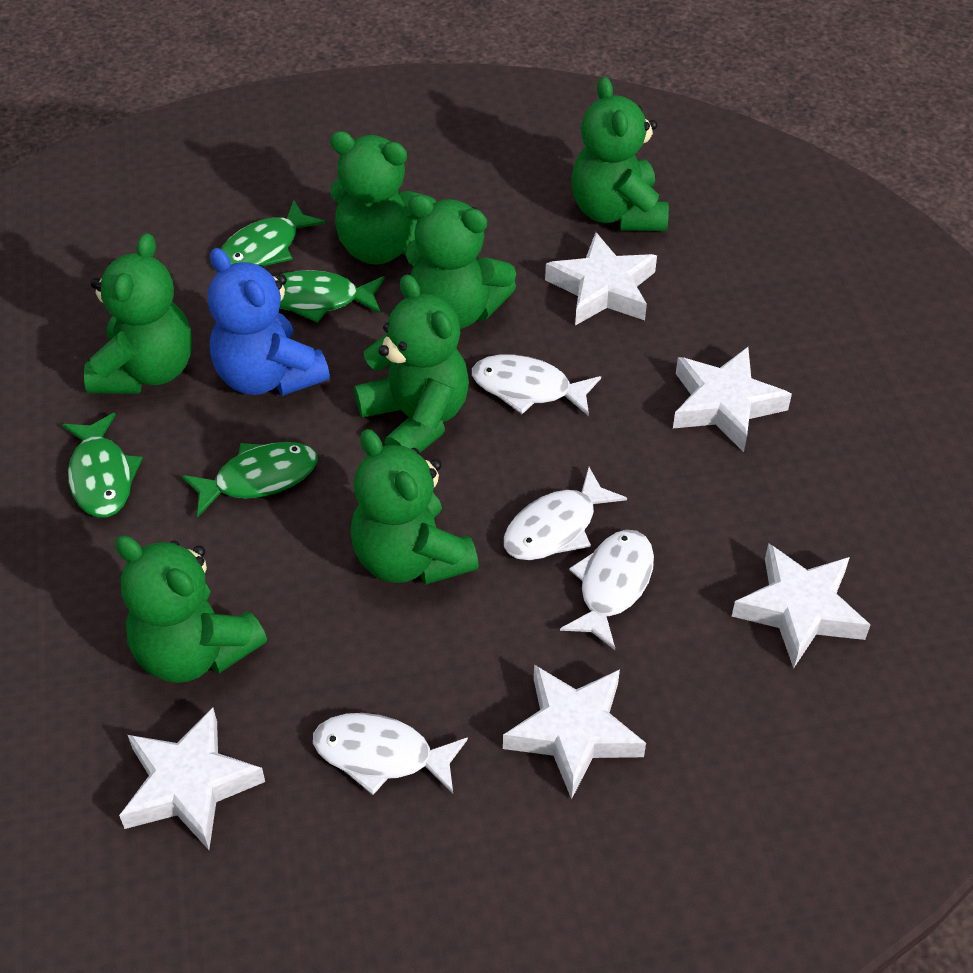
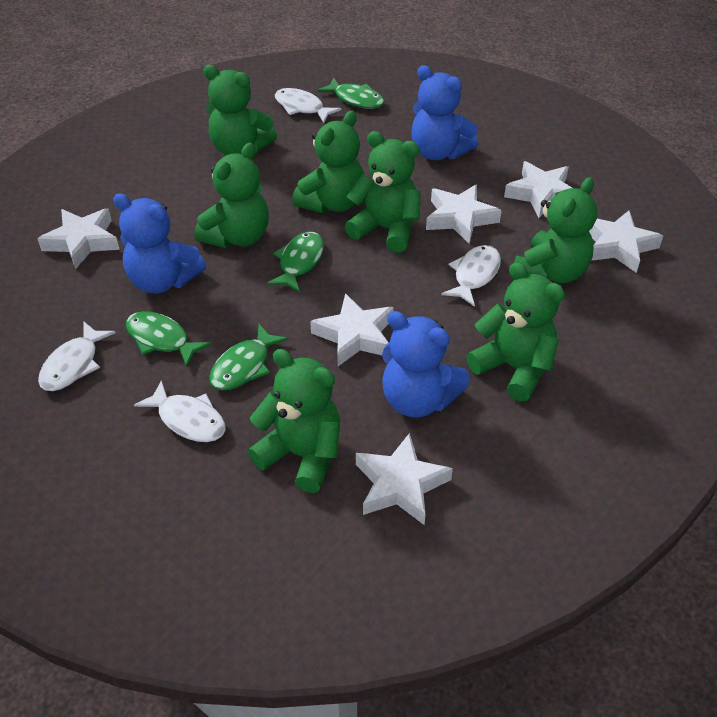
blue teddy bear: [208,248,330,396] = 1 -> [113,193,206,294] [382,311,470,417] [411,65,478,160] = 3
white star: [119,708,265,850] [503,665,646,800] [545,232,657,326] [673,347,792,452] [731,543,870,668] = 5 -> [38,208,120,269] [310,293,394,366] [356,433,453,525] [426,184,502,244] [504,161,572,218] [589,211,663,273] = 6

